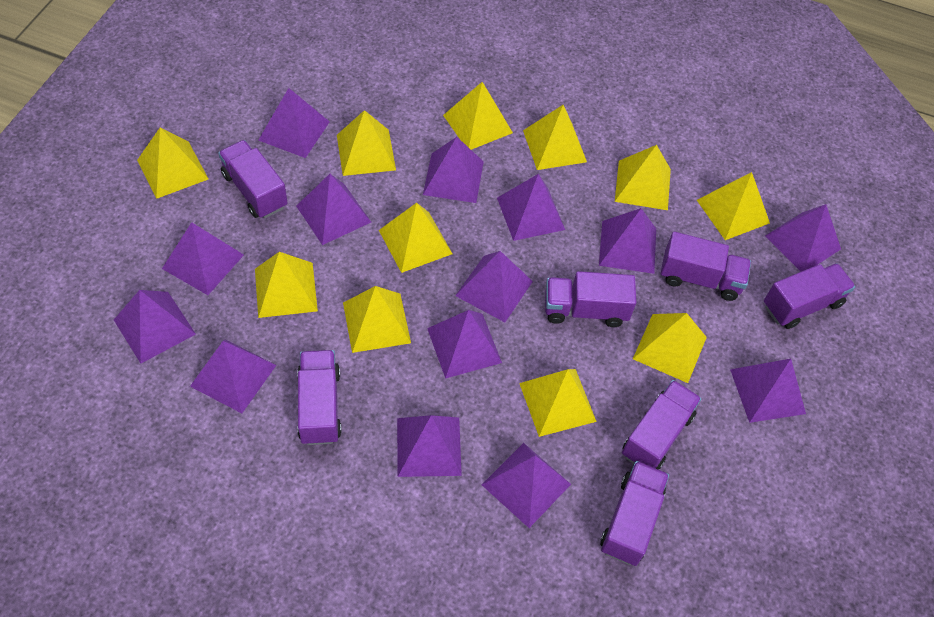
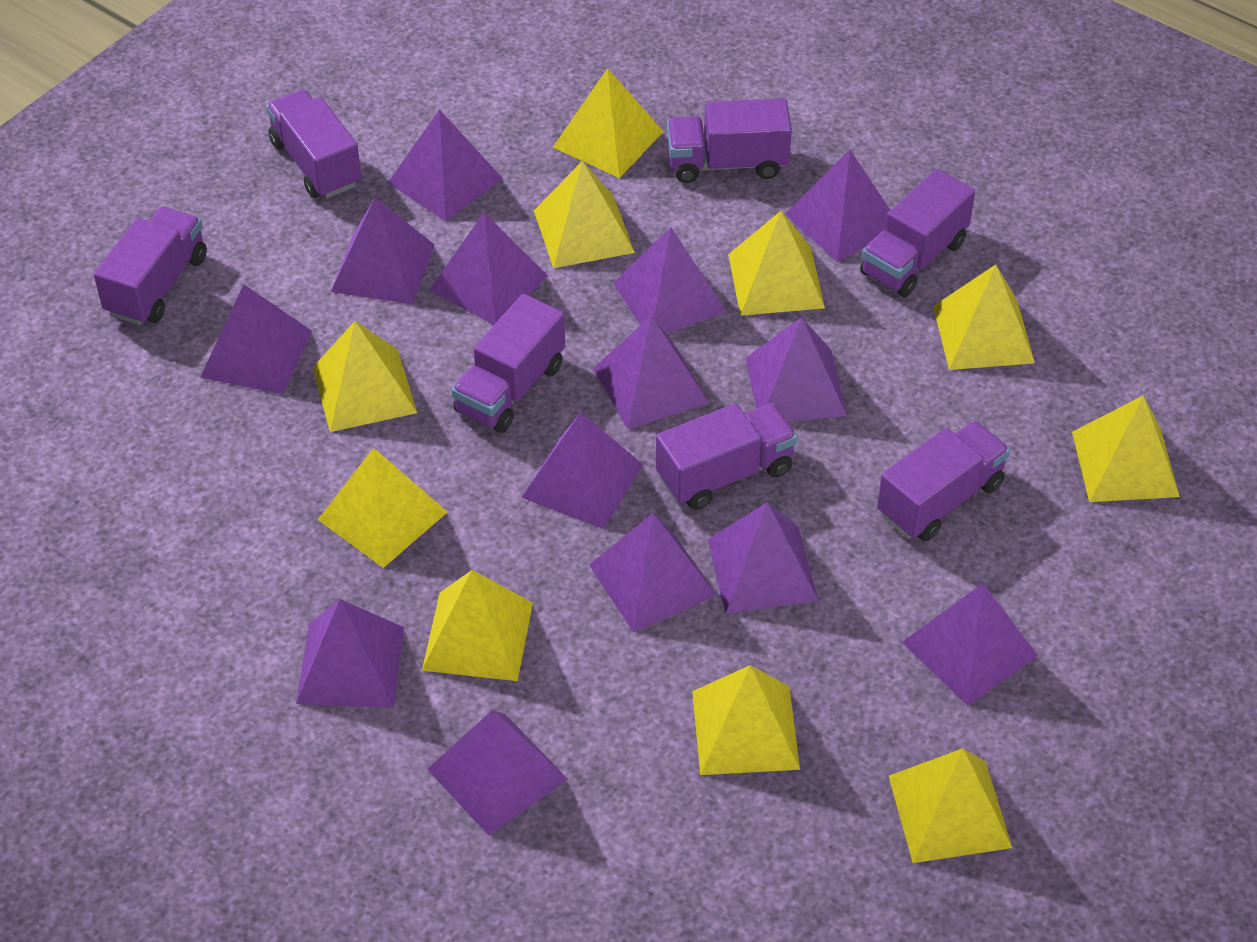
yellow pyramid: [137,127,208,199] [255,252,318,318] [337,110,396,176] [343,286,411,353] [379,203,452,273] [443,82,513,150] [519,369,597,437] [523,105,587,170] [615,145,671,210] [633,313,707,383] [697,172,770,240] = 11 -> [313,321,417,432] [318,448,447,568] [422,570,533,681] [534,161,635,268] [553,68,664,178] [692,665,800,775] [728,211,825,316] [889,748,1012,863] [933,264,1035,370] [1072,395,1180,502] = 10

